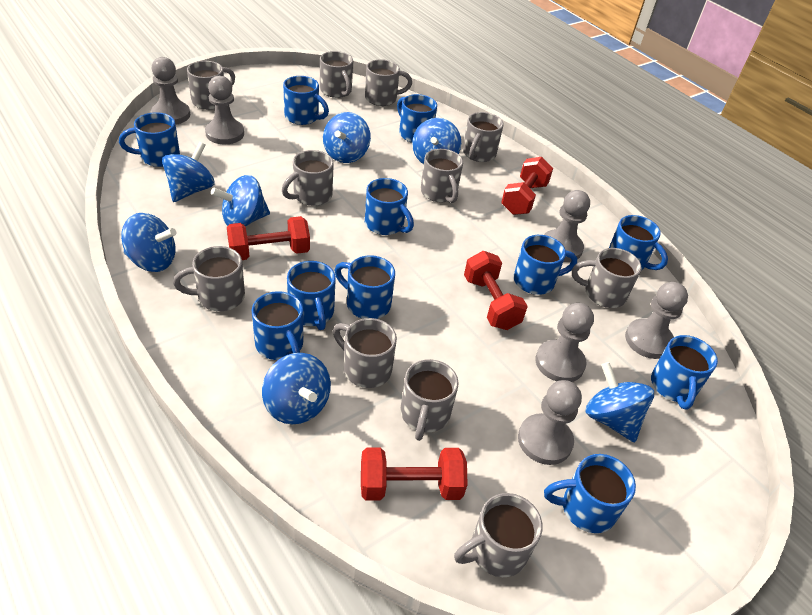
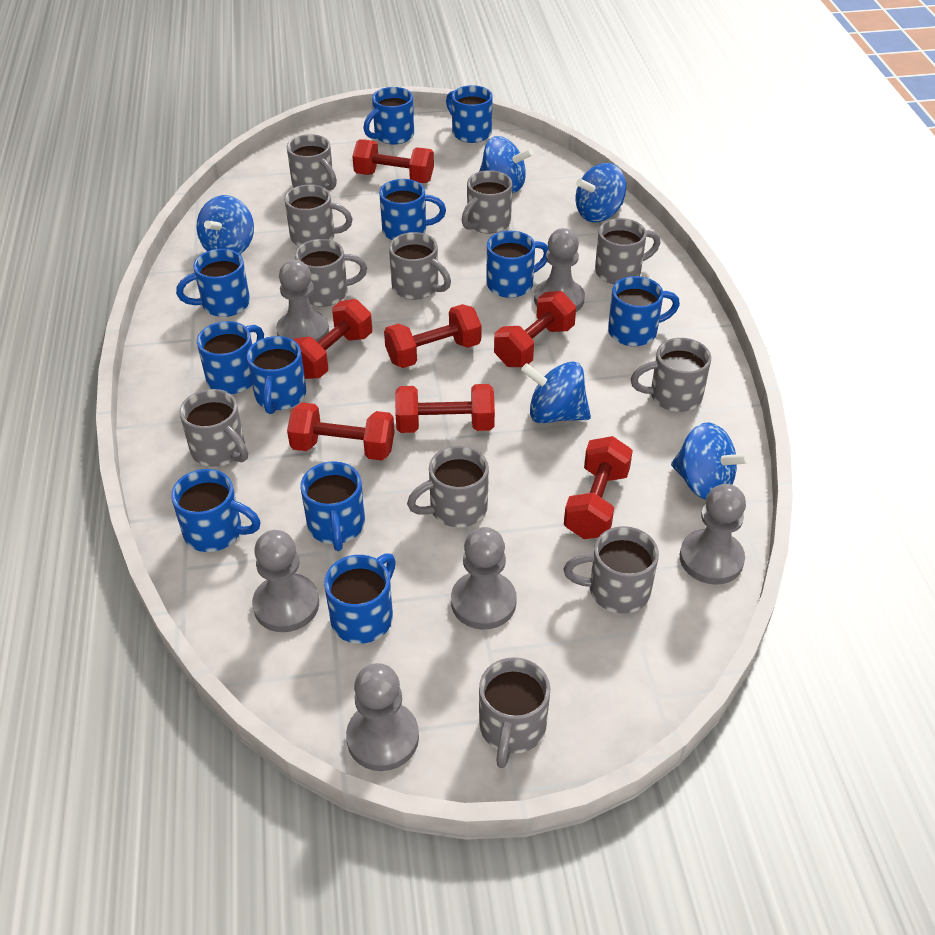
blue spinning top: [121,213,176,272] [162,142,214,202] [211,175,270,227] [262,353,331,424] [323,112,371,163] [412,118,461,164] [585,362,654,442] = 7 -> [197,195,254,254] [479,136,534,193] [521,361,591,423] [576,163,626,222] [671,423,750,500] = 5
red dumbbell: [227,216,310,260] [361,448,468,501] [464,251,528,330] [501,157,553,215] = 4 -> [287,402,395,460] [294,299,372,379] [352,139,434,183] [384,304,481,368] [395,384,495,433] [494,291,576,367] [564,436,633,539] = 7

